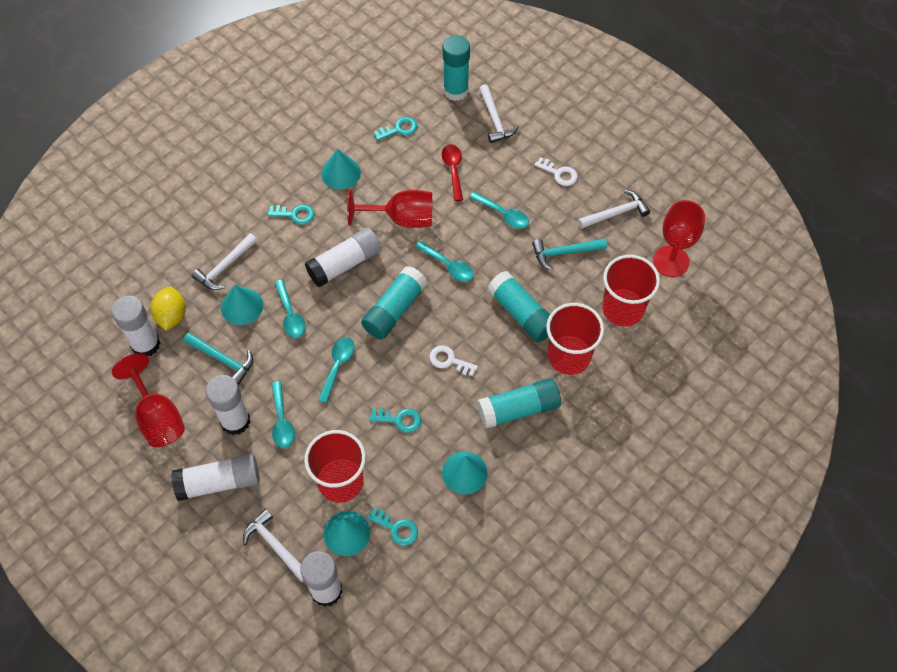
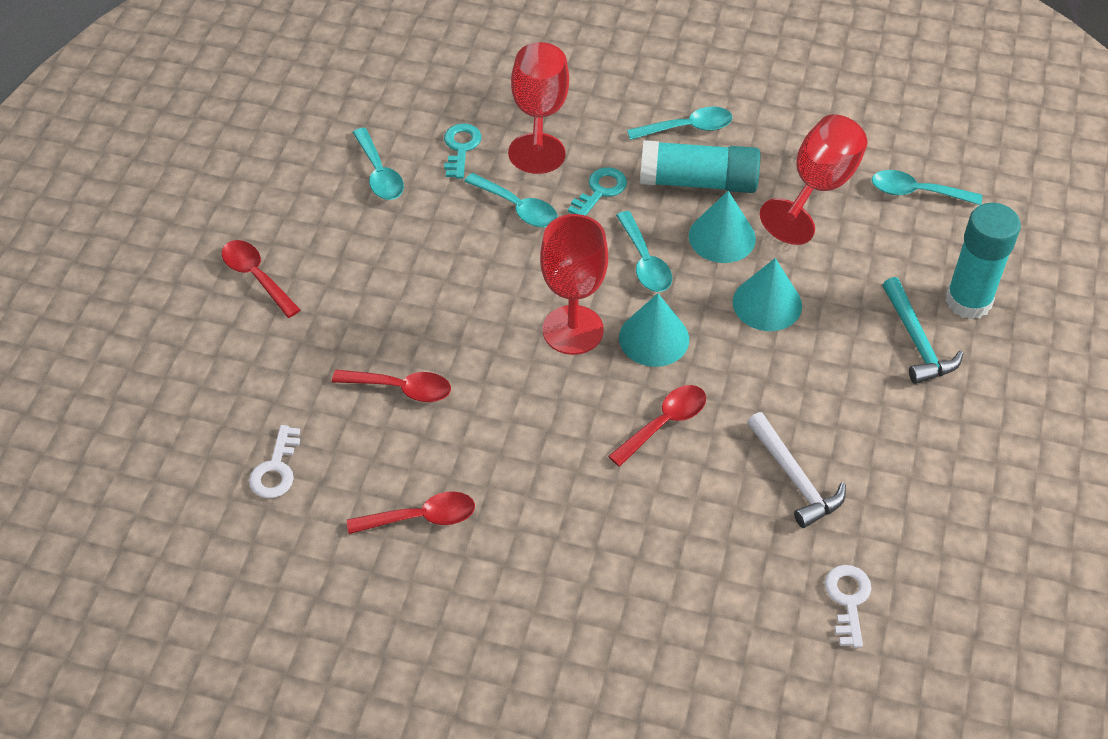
red cup: [304,430,366,503] [546,303,604,375] [602,255,660,327] = 3 -> none = 0
red spoon: [442,144,463,201] = 1 -> [222,240,301,318] [332,369,451,402] [347,491,475,534] [608,385,706,467] = 4
turquoise cone: [221,285,263,325] [321,149,361,190] [324,511,370,556] [442,452,488,495] = 4 -> [619,293,689,367] [689,191,756,263] [733,258,802,331] = 3
turquoise glue stick: [361,266,427,339] [443,35,470,101] [477,378,561,429] [487,271,550,342] = 4 -> [640,140,760,193] [945,203,1021,320] = 2
turquoise hammer: [184,332,253,385] [532,238,607,270] = 2 -> [883,277,964,384] = 1
turquoise key: [268,204,315,225] [367,508,418,546] [370,408,421,433] [374,117,417,141] = 4 -> [444,123,482,179] [568,167,627,216] = 2
white glue stick: [112,295,160,356] [171,454,259,501] [206,375,250,435] [301,551,342,607] [305,227,382,287] = 5 -> none = 0
white hammer: [192,233,257,290] [243,509,304,582] [479,84,519,143] [578,190,650,229] = 4 -> [747,412,846,528] = 1
yellow lemon: [150,286,186,331] = 1 -> none = 0

